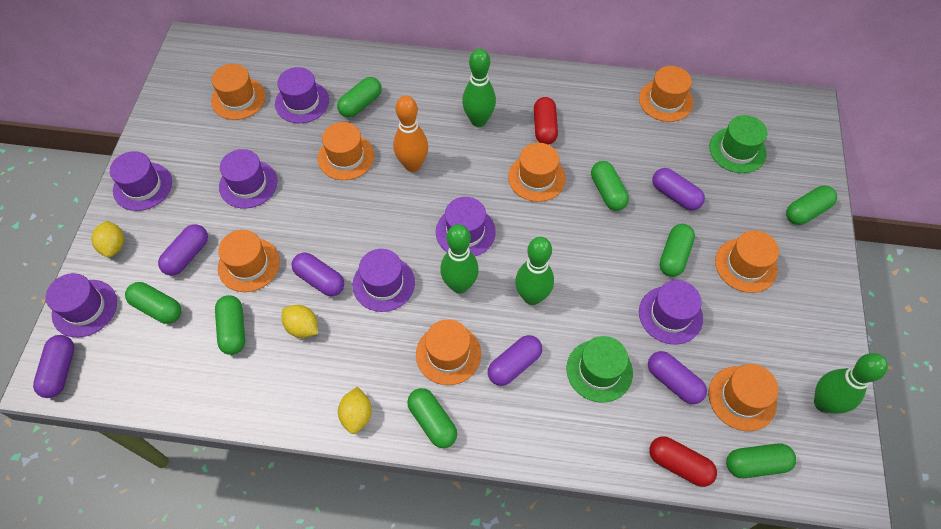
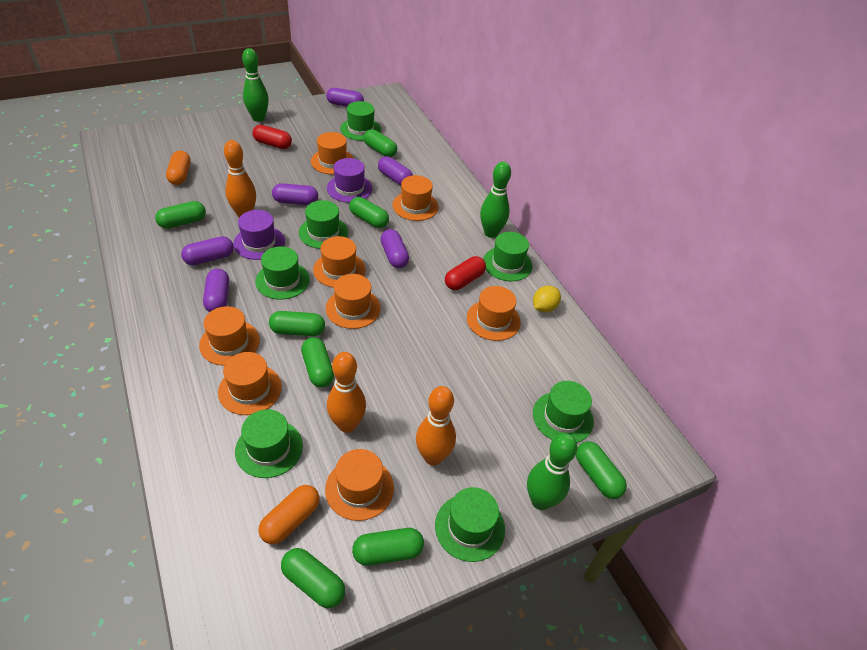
green bowling pin: [440,224,479,293] [462,48,496,127] [515,237,554,305] [814,353,888,414] = 4 -> [242,48,269,122] [480,161,511,238] [527,433,577,510] = 3
green hat: [566,336,633,403] [709,115,767,173] = 2 -> [235,409,303,478] [255,246,310,300] [299,200,348,249] [340,101,381,141] [435,487,505,562] [483,232,532,281] [533,381,594,443] = 7
orange bowling pin: [393,95,428,172] = 1 -> [224,140,256,217] [327,352,366,433] [416,386,456,466] = 3
orange capsule: none = 0 -> [166,151,191,185] [258,485,320,544] = 2
purple hat: [46,273,117,337] [110,151,172,211] [219,149,277,208] [275,67,329,123] [353,249,415,312] [436,197,496,256] [639,280,703,344] = 7 -> [233,210,285,260] [327,158,373,203] = 2
yellow lemon: [91,221,124,257] [282,305,318,338] [338,387,372,434] = 3 -> [533,286,561,312] = 1

